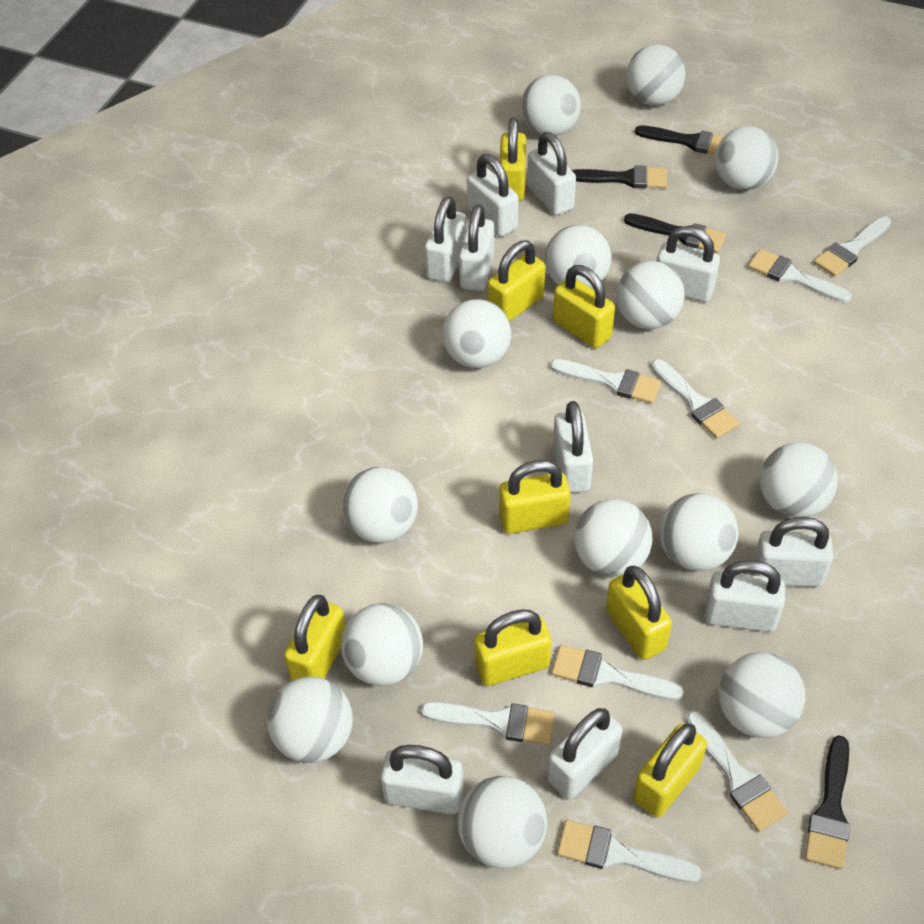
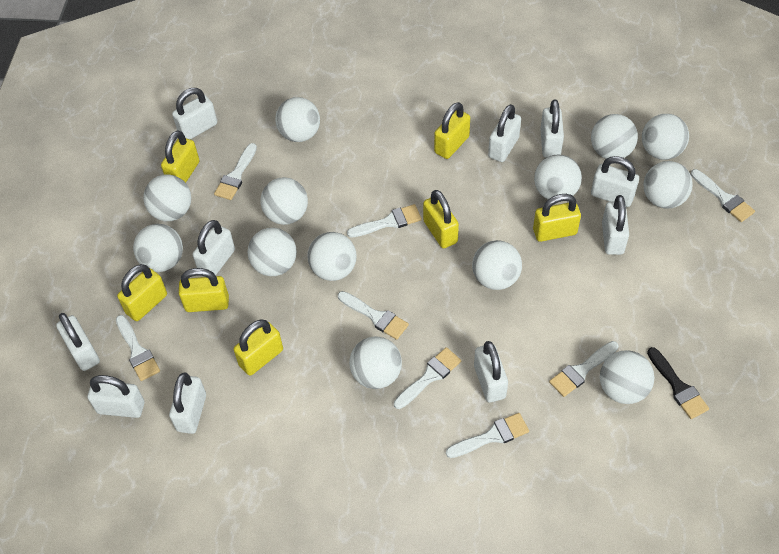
black brush: [572,165,667,188] [624,213,726,253] [635,125,724,154] [805,735,850,869] = 4 -> [647,347,709,419] = 1
white ball: [267,677,353,763] [341,603,423,686] [342,467,418,543] [442,299,511,368] [458,776,547,868] [521,75,581,136] [545,225,611,289] [574,499,653,577] [616,261,685,329] [626,45,685,106] [659,493,738,571] [715,126,779,190] [719,652,805,738] [760,442,838,518] = 14 -> [133,224,183,272] [143,174,191,221] [248,228,297,276] [260,177,308,225] [275,97,320,142] [307,232,357,281] [349,336,402,389] [472,240,522,290] [534,154,582,199] [591,114,638,159] [600,350,654,404] [642,114,689,160] [643,161,693,208] = 13
yellow padlock: [284,595,345,681] [474,609,552,686] [488,240,545,322] [499,460,571,534] [500,117,526,201] [553,265,615,348] [606,566,672,660] [633,724,707,817] = 8 -> [117,264,167,321] [161,130,199,183] [179,268,229,312] [234,319,283,376] [423,190,459,248] [434,102,470,159] [533,194,581,242] = 7

